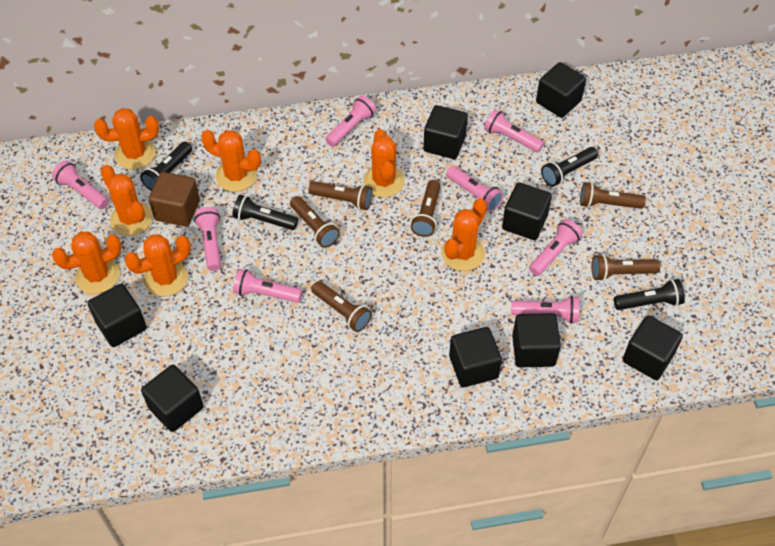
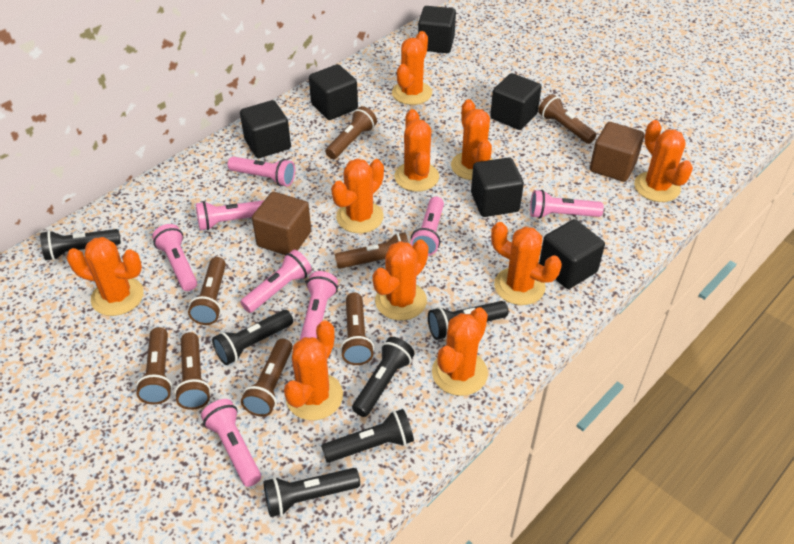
black cube: [87,284,147,347] [141,365,204,432] [423,105,468,159] [449,327,502,387] [502,182,552,240] [512,313,561,367] [536,62,586,118] [623,315,683,380] = 8 -> [240,100,291,158] [309,64,358,120] [418,6,456,53] [471,157,524,217] [490,73,542,130] [539,219,605,289] = 6
black flashlight: [140,142,192,191] [233,195,298,230] [541,147,598,187] [614,279,685,310] = 4 -> [40,229,121,260] [212,310,293,365] [264,468,360,517] [321,409,414,463] [352,337,415,417] [428,301,508,340] = 6
brown cube: [149,172,200,227] = 1 -> [252,192,311,255] [590,122,644,182] = 2
brown flashlight: [290,196,340,248] [308,181,373,210] [311,281,372,332] [411,180,441,237] [580,182,646,209] [592,254,660,281] = 6 -> [136,327,172,404] [174,332,211,410] [188,257,226,325] [241,339,293,417] [325,106,377,159] [335,232,409,269] [340,293,374,365] [538,94,596,144] = 8
orange cactus: [52,232,122,294] [94,108,159,170] [100,165,153,236] [124,234,191,297] [201,130,261,192] [363,129,405,197] [441,198,487,271] = 7 -> [66,237,144,316] [284,320,343,420] [331,159,384,233] [372,240,429,320] [392,31,432,105] [394,109,439,192] [432,307,488,396] [451,99,493,180] [491,222,562,305] [634,120,693,202] = 10

